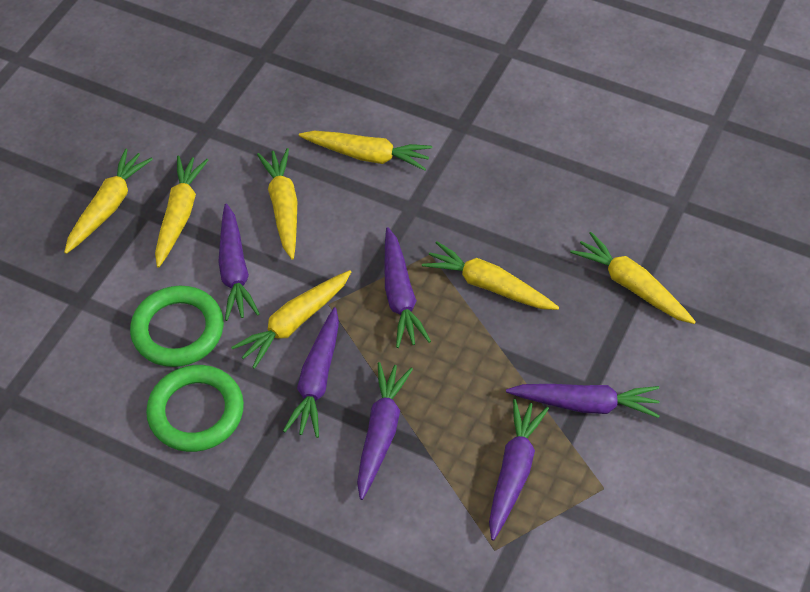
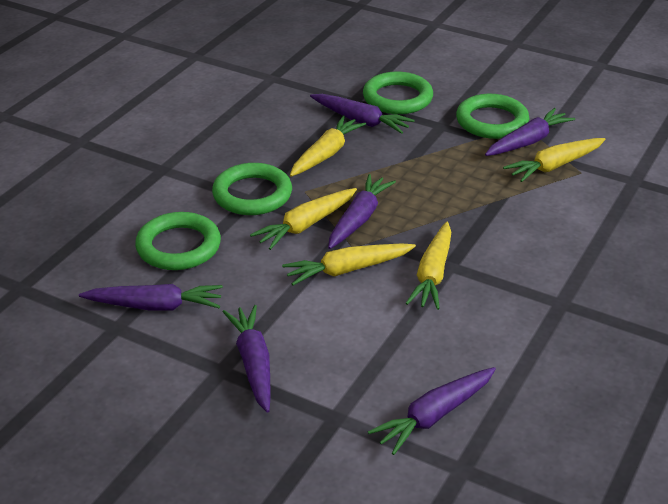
green ring: [130,286,224,367] [146,365,244,452] = 2 -> [135,212,221,270] [212,163,292,215] [363,71,433,114] [456,94,529,139] = 4
yellow carrot: [64,148,153,254] [155,156,208,268] [231,270,351,369] [257,148,297,260] [299,131,432,171] [422,241,559,310] [570,232,696,324] = 7 -> [250,188,357,250] [282,244,416,286] [290,116,366,177] [406,222,451,310] [503,138,606,182] = 5

